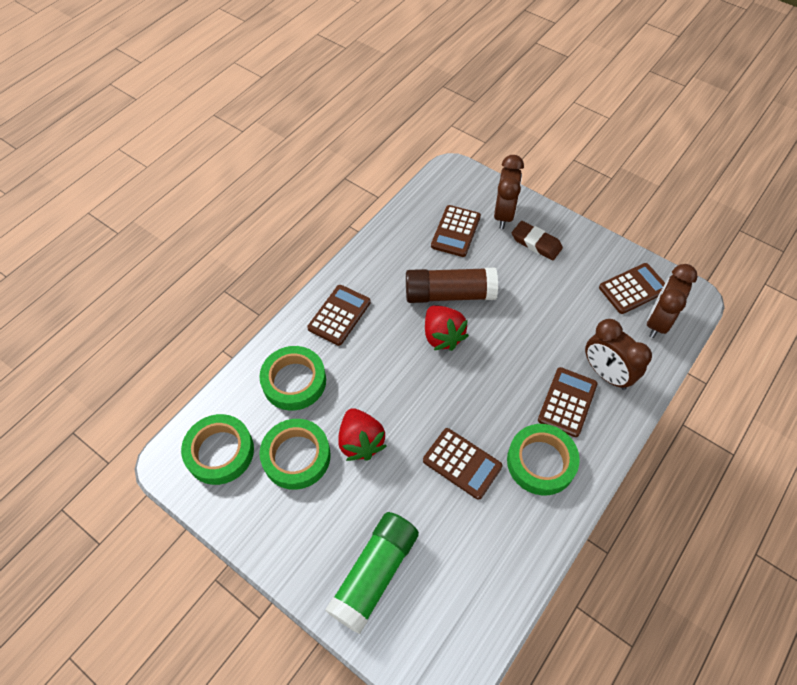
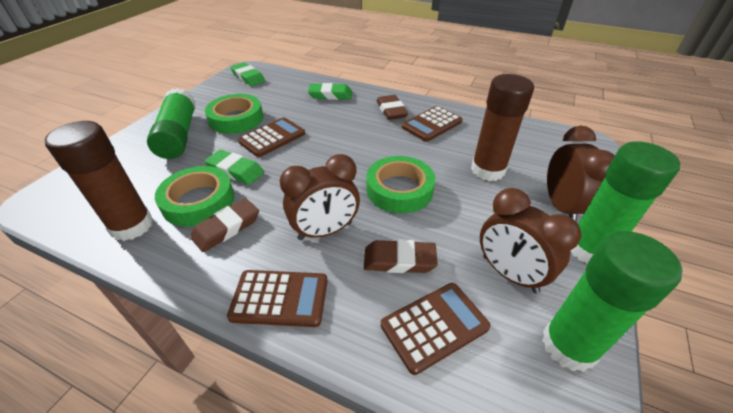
brown calculator: [307,285,371,346] [423,428,503,500] [431,205,481,257] [538,367,598,437] [599,263,665,314] = 5 -> [227,270,328,327] [238,117,305,157] [381,283,491,375] [401,106,462,142] = 4
brown eraser: [512,221,563,260] = 1 -> [190,198,259,252] [364,240,438,273] [376,95,408,120] = 3
brown glue stick: [406,268,498,303] = 1 -> [45,121,153,241] [471,74,534,181] = 2
green eraser: none = 0 -> [205,150,264,185] [230,62,265,86] [308,83,352,100] = 3
green glue stick: [325,512,419,634] = 1 -> [147,88,196,159] [542,231,683,372] [570,141,680,264] = 3
green tape: [181,414,254,485] [259,346,326,411] [260,419,331,490] [507,424,580,495] = 4 -> [155,166,234,227] [205,94,263,134] [366,156,436,213] = 3
red strawberry: [338,408,386,461] [425,305,469,351] = 2 -> none = 0

